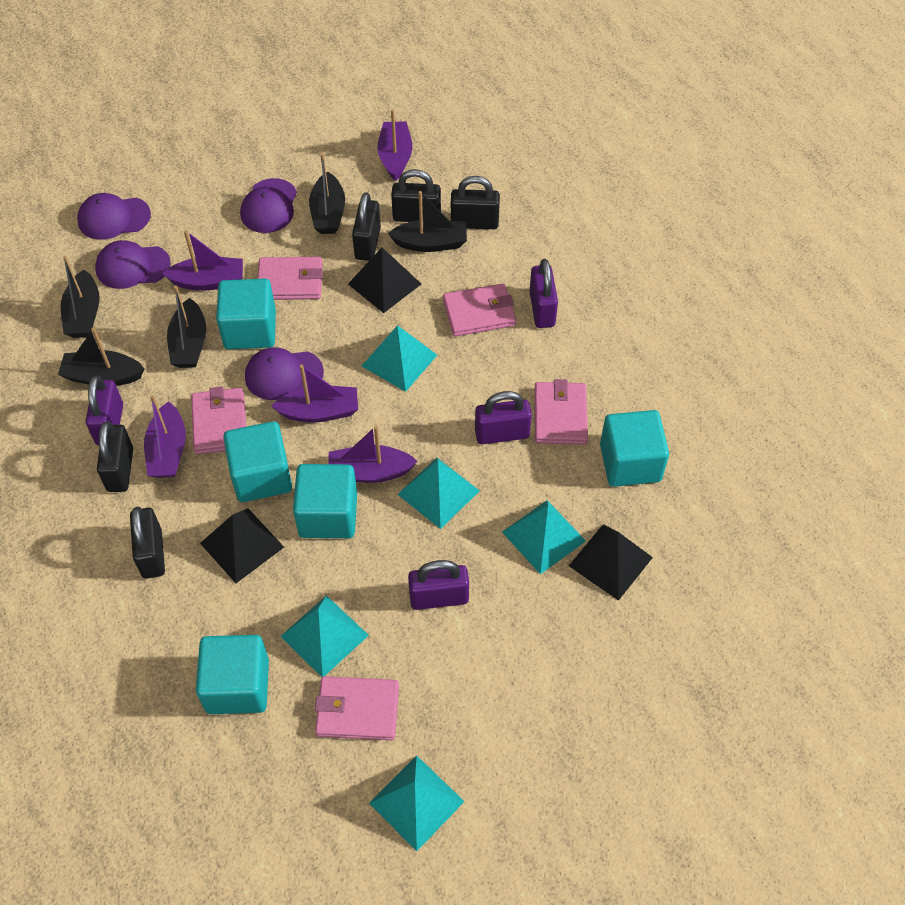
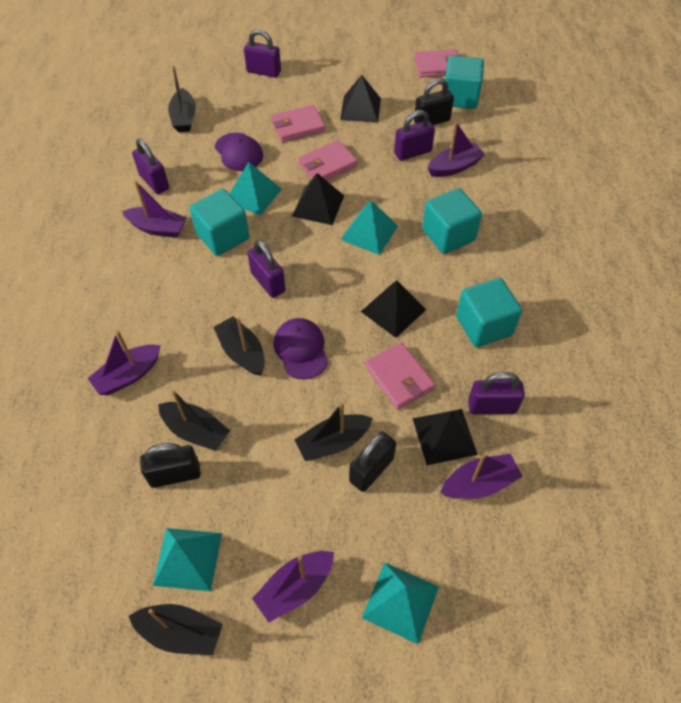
black padlock: [97,422,133,492] [130,507,165,579] [352,192,381,261] [391,169,441,222] [451,176,500,229] = 5 -> [140,443,201,488] [349,432,396,492] [414,78,454,125] = 3
black pyramid: [200,508,284,583] [348,248,421,313] [569,524,653,601] = 3 -> [292,173,344,225] [340,75,381,123] [361,280,426,338] [412,409,478,465] = 4
pink wallet: [191,387,246,455] [257,257,323,300] [315,676,399,740] [443,283,516,337] [534,379,588,445] = 5 -> [271,105,325,142] [298,140,358,180] [365,342,435,410] [414,49,461,77] = 4
purple cap: [77,193,151,240] [95,240,171,289] [240,178,297,233] [245,347,324,400] = 4 -> [215,133,263,171] [274,318,328,379] = 2
purple padlock: [86,376,123,445] [408,560,469,610] [475,391,532,444] [529,259,558,328] = 4 -> [132,139,169,194] [244,29,281,78] [247,240,286,298] [394,110,435,161] [468,372,525,414] = 5
turquoise cube: [196,635,269,714] [216,279,276,349] [223,421,292,502] [293,464,357,538] [600,410,669,487] = 5 -> [189,189,250,256] [422,188,482,254] [445,56,484,109] [456,278,522,347] = 4
turquoise pyramid: [280,595,369,677] [362,325,437,392] [369,756,465,851] [397,458,480,529] [502,500,586,574] = 5 -> [153,528,222,591] [229,162,282,215] [340,200,398,255] [362,562,439,644] = 4

